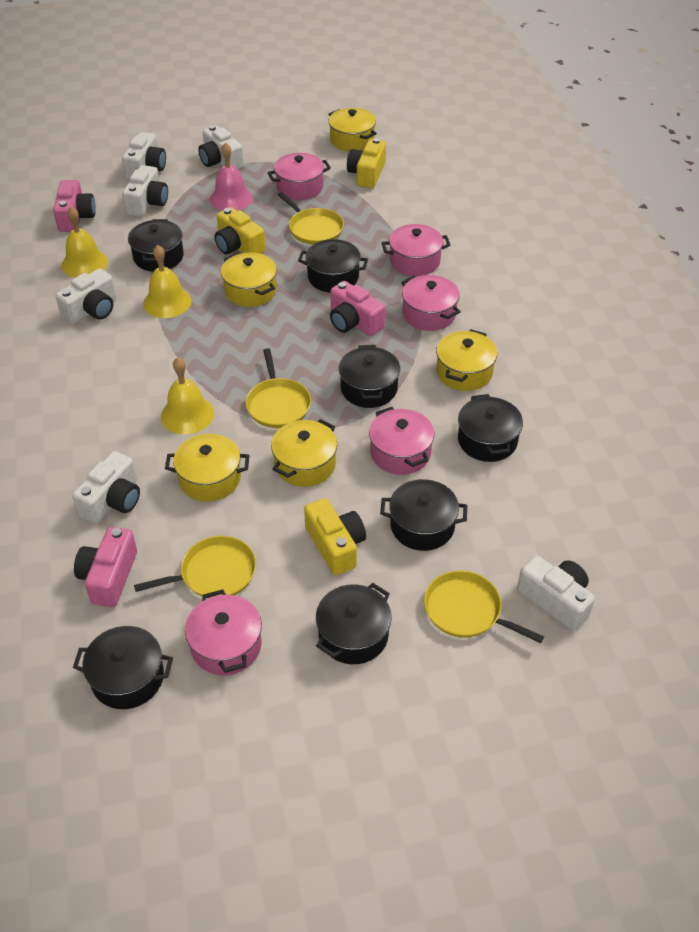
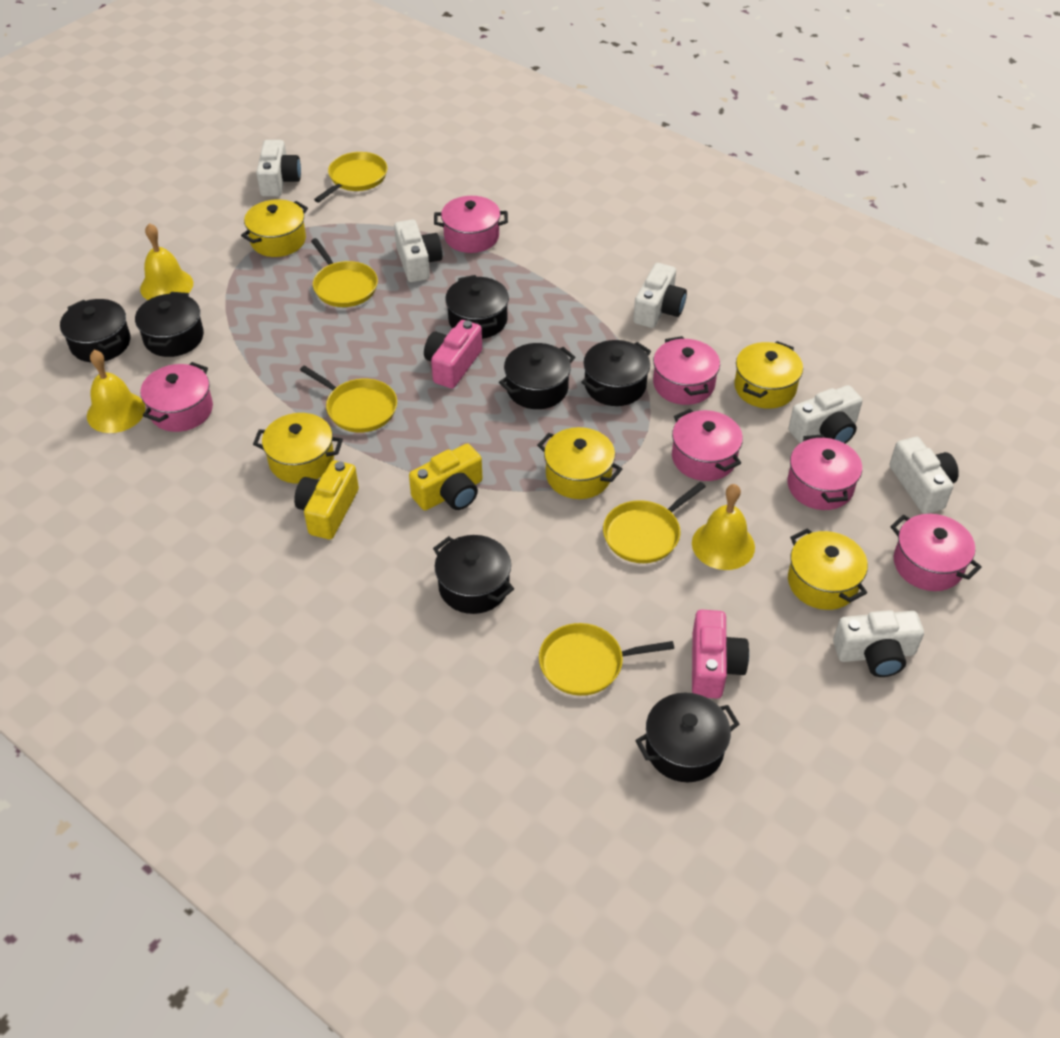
pink bell: [210,142,253,211] = 1 -> none = 0
pink camera: [53,180,96,232] [74,527,137,607] [330,281,385,336] = 3 -> [424,320,482,389] [692,609,749,699] = 2
pink pot: [185,589,262,675] [267,153,331,200] [369,407,434,475] [382,224,451,276] [401,275,461,331] = 5 -> [140,362,213,432] [434,196,508,253] [653,336,720,405] [672,409,743,481] [787,434,862,510] [890,514,981,591] = 6
yellow camera: [214,207,265,254] [304,498,366,575] [347,138,386,188] = 3 -> [294,460,359,539] [409,444,482,510] = 2
yellow pan: [134,536,256,598] [246,348,311,428] [278,192,344,245] [424,570,544,643] = 4 -> [300,365,397,432] [311,238,378,307] [314,152,387,202] [539,623,674,696] [603,482,706,563] = 5

